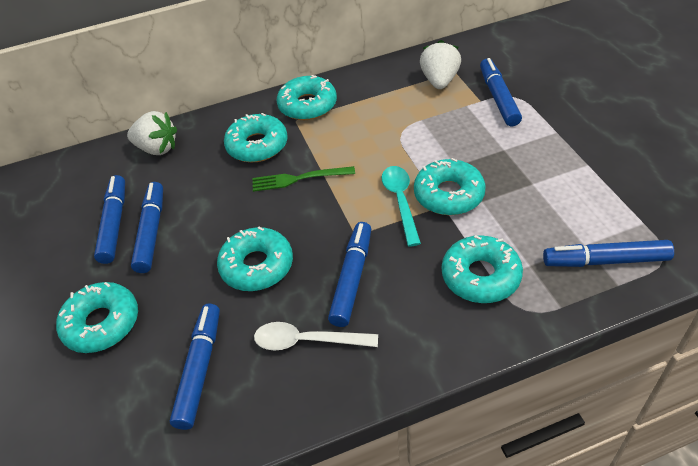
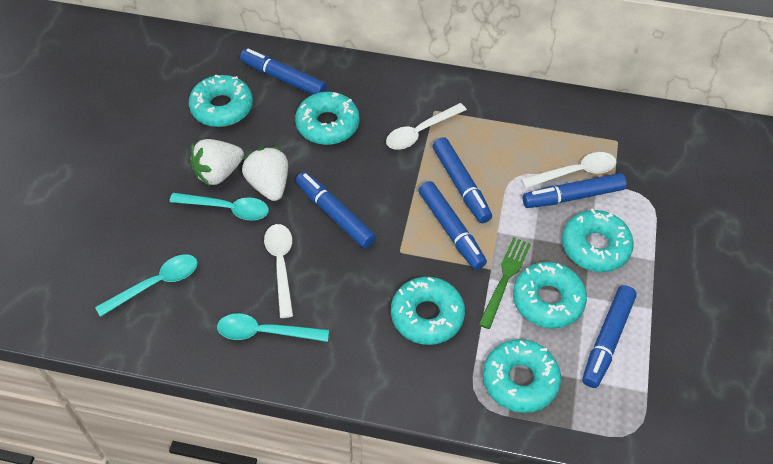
turquoise spoon: [382,166,421,246] = 1 -> [95,254,198,317] [169,193,269,221] [217,313,329,342] = 3
white spoon: [254,322,378,351] = 1 -> [264,224,293,318] [386,103,467,150] [521,152,616,188] = 3

